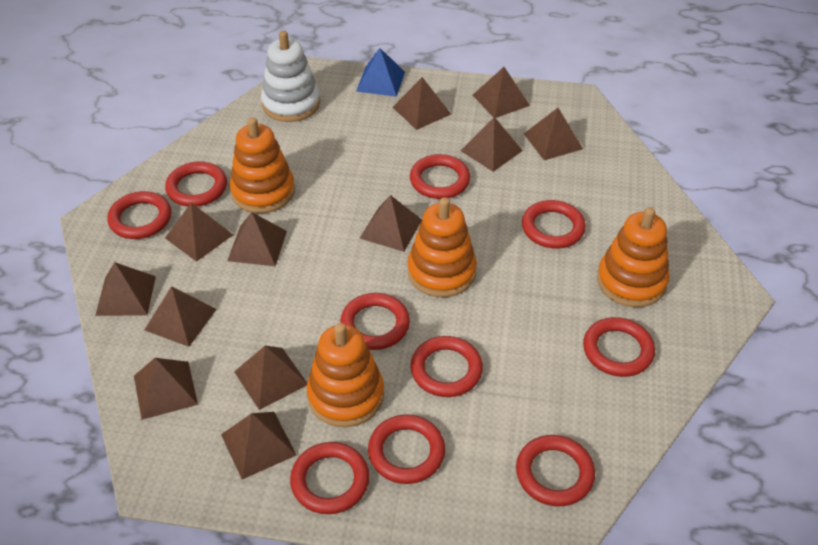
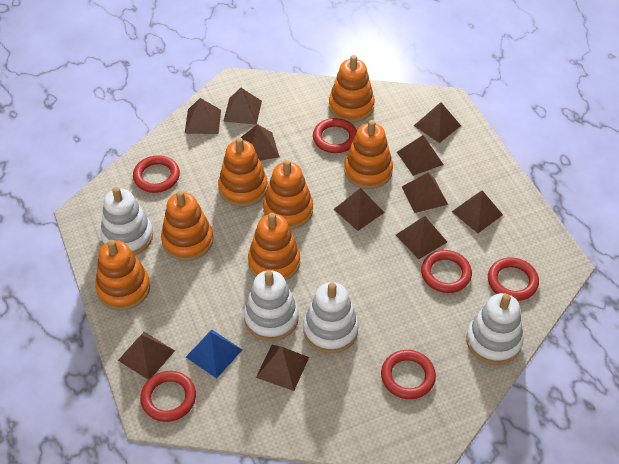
brown pyramid: [95,262,156,316] [134,358,198,420] [144,286,217,347] [165,203,233,262] [221,412,296,479] [227,212,287,266] [234,346,307,410] [360,195,422,252] [392,77,451,130] [460,117,523,172] [473,67,530,118] [524,108,583,160] = 12 -> [118,332,175,380] [185,98,221,134] [223,88,262,125] [240,124,279,161] [256,345,309,391] [334,188,385,231] [396,216,447,259] [397,135,444,176] [402,173,448,213] [414,102,461,143] [452,190,503,233] = 11
orange stacking toy: [230,117,295,213] [306,323,384,427] [408,197,477,297] [597,207,670,307] = 4 -> [95,240,150,310] [161,191,213,261] [218,137,268,207] [248,213,300,281] [263,160,313,229] [329,55,375,122] [344,120,393,189] = 7
red ring: [107,191,171,239] [165,161,227,207] [290,442,370,514] [340,293,410,350] [368,414,445,484] [410,154,470,199] [410,336,483,397] [516,435,595,506] [522,200,586,249] [583,317,655,377] = 10 -> [133,155,180,193] [140,371,196,422] [313,118,357,153] [381,350,436,399] [421,250,472,293] [488,257,539,301] = 6
white stacking toy: [261,31,320,122] = 1 -> [100,187,153,255] [244,270,299,341] [303,282,358,353] [466,293,524,365] = 4

